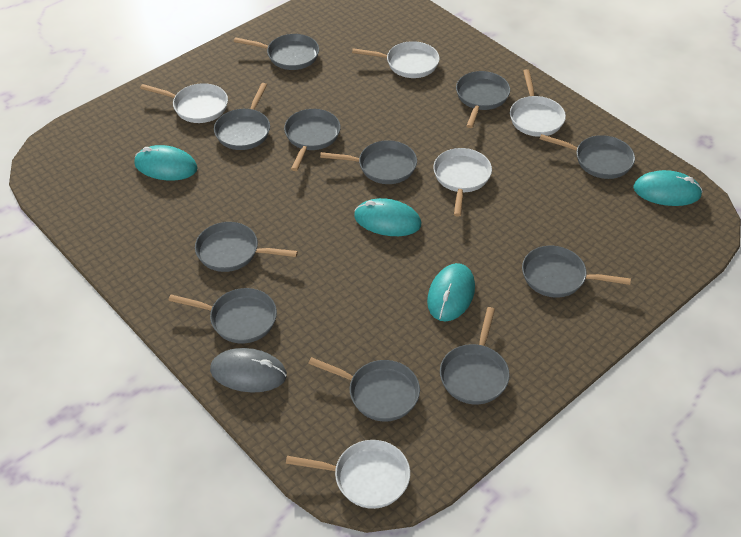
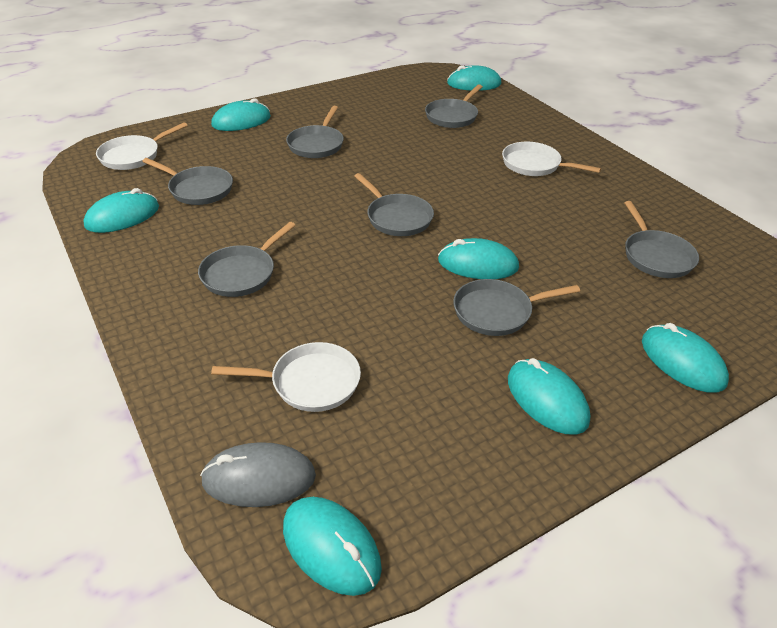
grey pan: [168,288,277,344] [195,222,298,272] [214,83,270,150] [234,34,319,70] [284,109,341,171] [308,357,420,422] [320,140,417,184] [440,307,510,404] [456,71,510,128] [522,246,631,298] [540,134,635,179] = 11 -> [142,158,233,205] [198,222,296,297] [286,106,344,158] [354,173,434,236] [425,84,483,128] [453,279,580,336] [624,201,699,278] = 7
turquoise mouse: [134,145,198,181] [354,198,421,236] [427,263,475,321] [633,170,703,206] = 4 -> [83,188,159,233] [211,98,271,131] [283,497,382,596] [438,238,519,279] [447,65,501,91] [508,358,590,435] [642,323,729,393] = 7
white pan: [140,83,228,123] [286,440,410,509] [352,41,440,78] [433,148,492,217] [510,69,566,137] = 5 -> [96,122,188,170] [211,342,361,412] [502,142,601,176] = 3

